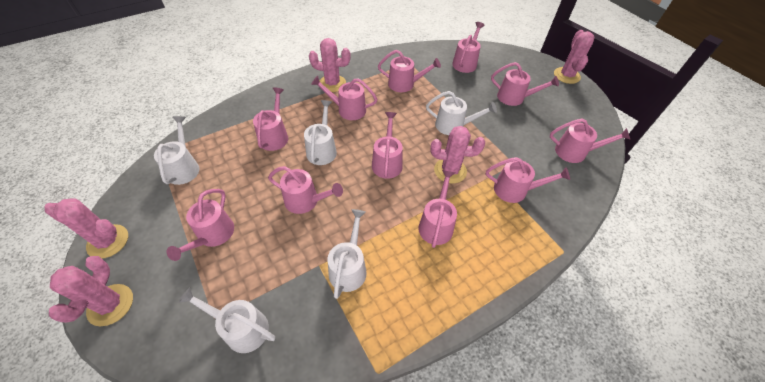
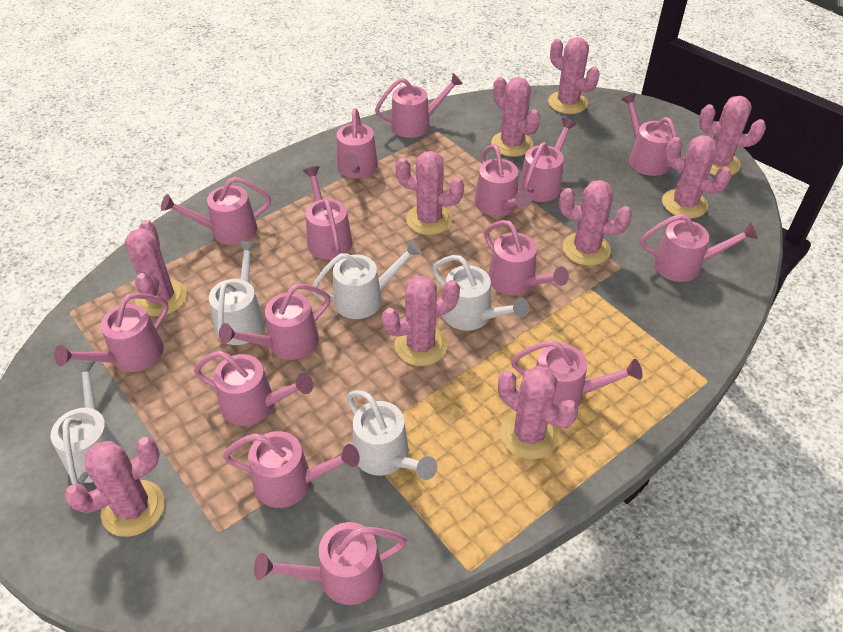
pink cactus: [45,198,128,259] [49,256,133,326] [309,38,351,92] [430,126,485,183] [554,30,594,84] = 5 -> [64,437,165,537] [125,220,187,317] [382,276,460,366] [395,151,464,235] [491,77,540,157] [498,366,578,459] [548,37,600,114] [559,180,632,266] [662,135,732,218] [699,96,766,175] = 10
pink watering can: [166,189,234,261] [253,87,288,151] [268,166,343,214] [311,76,377,120] [372,112,403,179] [378,50,441,92] [418,170,457,248] [452,22,485,73] [486,157,570,203] [491,62,559,106] [550,118,630,163] = 11 -> [54,293,168,372] [161,177,271,245] [194,351,313,426] [219,284,330,360] [223,431,360,508] [254,522,407,605] [303,166,352,259] [337,108,378,178] [375,73,463,138] [475,144,532,216] [484,220,569,295] [511,340,642,407] [519,118,577,202] [621,93,677,176] [641,214,758,282] = 15

